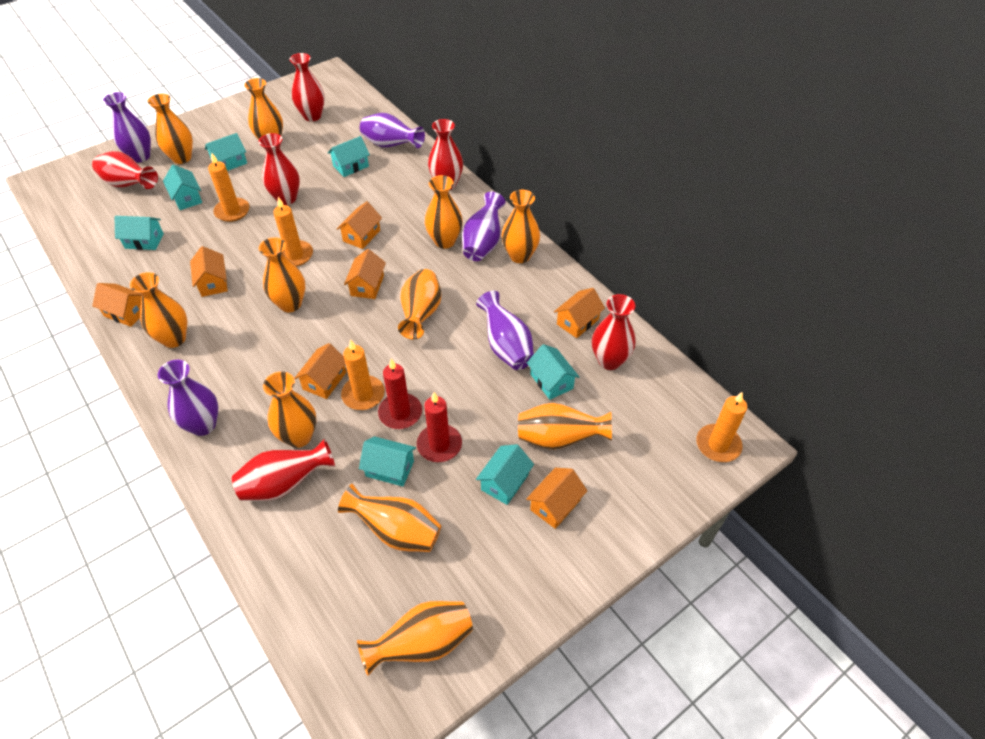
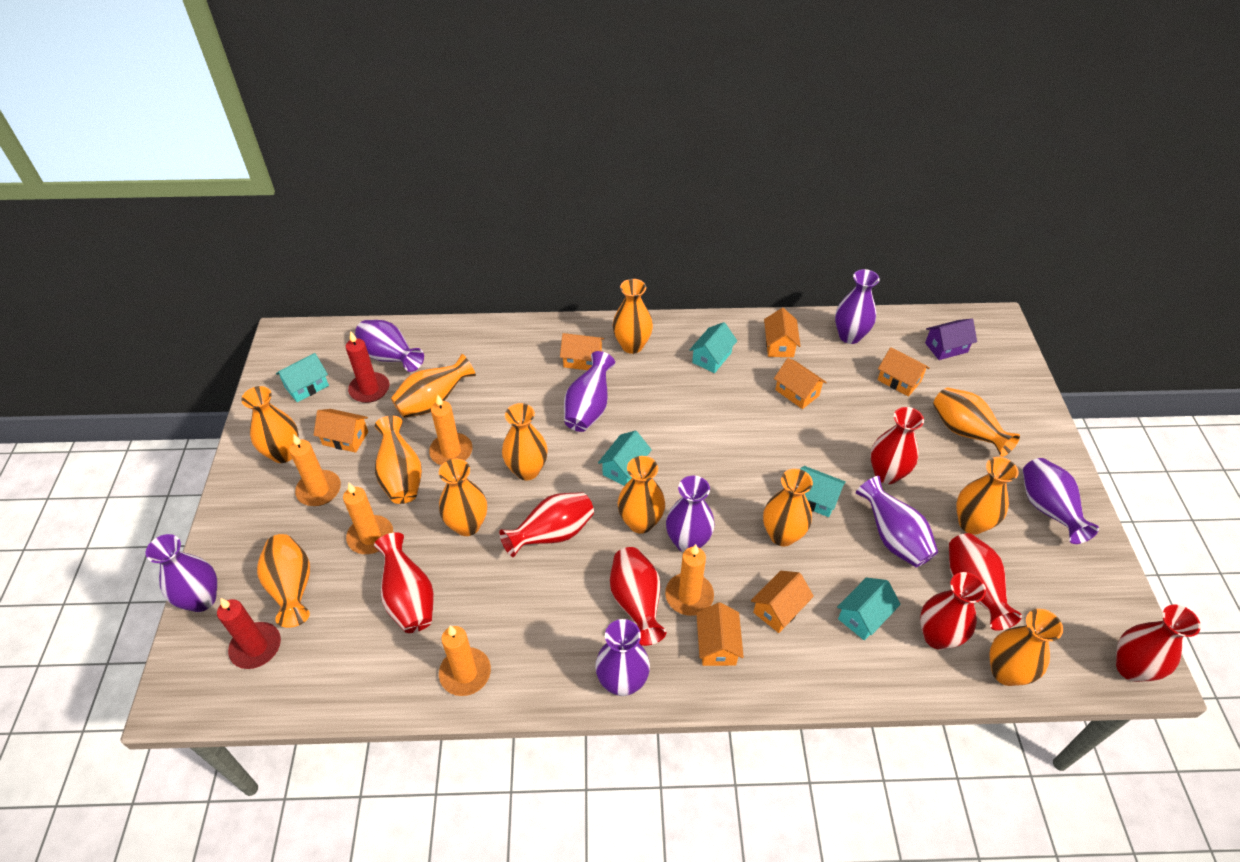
orange candle: [208,152,250,222] [273,197,313,267] [341,339,385,410] [696,392,747,462] = 4 -> [289,435,341,506] [343,483,393,554] [429,395,472,465] [439,626,491,696] [665,544,714,616] = 5
orange vase: [130,272,187,348] [148,94,193,164] [244,78,283,140] [259,237,305,312] [263,372,317,448] [338,484,441,552] [357,601,473,676] [398,269,441,339] [425,175,463,249] [502,190,540,263] [518,403,612,450] = 11 -> [241,386,299,463] [257,534,310,628] [375,416,422,504] [391,354,476,418] [439,459,487,536] [502,403,548,480] [613,279,653,354] [618,456,665,534] [763,469,813,546] [933,388,1020,457] [956,457,1019,534] [989,609,1063,686] = 12
purple house: none = 0 -> [925,319,977,360] = 1
purple vase: [103,92,151,163] [158,360,218,436] [360,113,425,148] [462,192,506,261] [476,291,534,370] = 5 -> [145,534,217,612] [355,320,424,372] [564,351,615,432] [595,619,650,696] [666,476,715,552] [835,269,880,344] [856,476,938,567] [1023,458,1099,544] = 8
red vase: [92,151,158,189] [232,439,335,501] [259,133,300,205] [290,53,325,121] [428,119,463,190] [592,294,636,370] = 6 -> [374,532,434,633] [499,492,594,557] [610,547,666,646] [871,407,924,484] [920,572,986,650] [949,533,1022,631] [1116,605,1201,682] = 7
turquoise house: [115,216,164,250] [163,164,202,210] [205,133,247,171] [328,136,370,177] [359,436,416,486] [476,444,534,505] [527,344,579,400] = 7 -> [276,353,329,402] [598,431,652,486] [689,322,737,373] [800,466,846,517] [837,578,901,641] = 5

